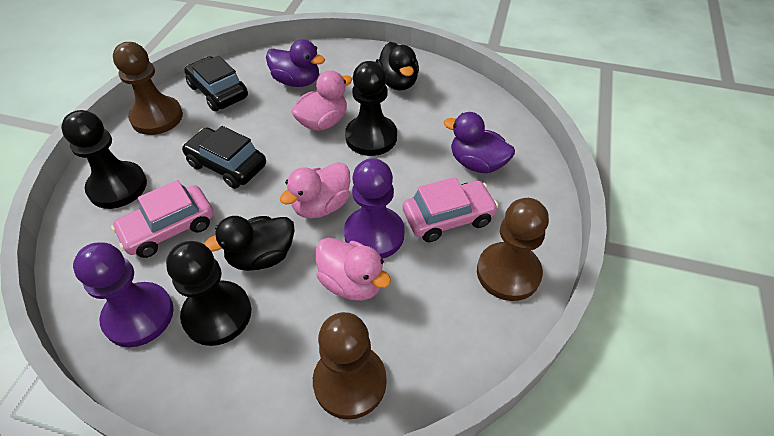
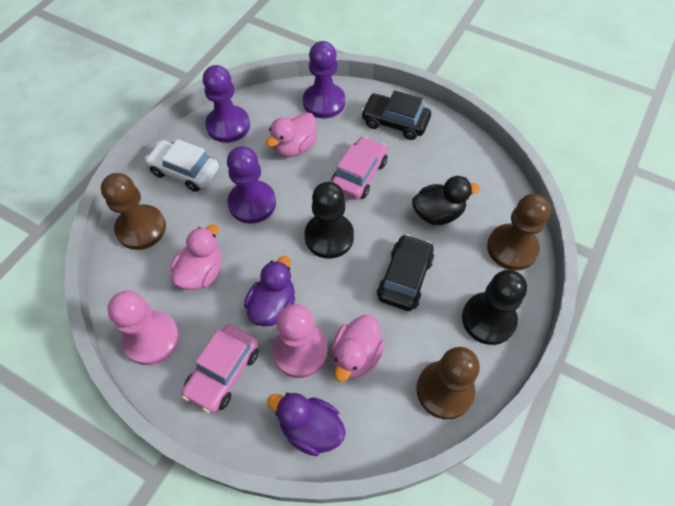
black duck: [204,216,295,271] [376,42,419,90] = 2 -> [412,176,480,225] = 1
black pawn: [61,110,147,209] [166,241,251,346] [345,61,397,156] = 3 -> [304,182,354,259] [462,270,527,345] = 2
pink pawn: none = 0 -> [107,291,179,365] [272,304,328,378] = 2
purple pawn: [73,242,174,347] [344,158,405,259] = 2 -> [203,65,250,143] [227,146,276,224] [303,41,345,119] = 3
white car: none = 0 -> [145,139,219,192] = 1

